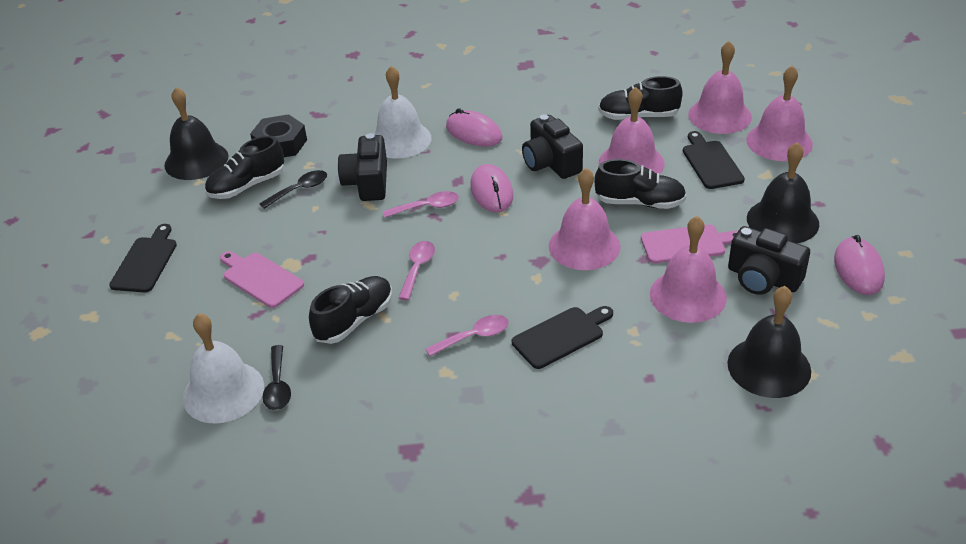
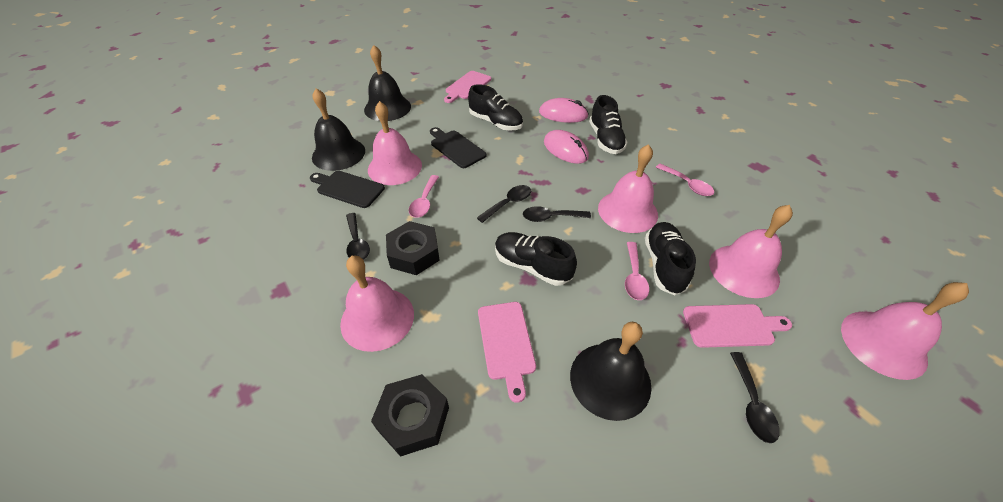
black camera: [338,133,387,201] [522,115,583,179] [728,226,810,295] = 3 -> none = 0
black cutting board: [109,224,177,292] [512,306,613,369] [683,131,745,189] = 3 -> [310,171,385,208] [430,127,486,168] = 2
black nut: [250,114,307,157] = 1 -> [371,374,449,457] [386,221,440,275] = 2
black spoon: [259,170,327,209] [262,345,291,410] = 2 -> [346,213,370,260] [477,185,531,223] [523,206,591,222] [730,352,780,443] = 4
pink cutting board: [220,251,304,308] [641,224,738,264] = 2 -> [444,71,491,103] [478,302,536,403] [683,304,792,348] = 3
pink mouse: [446,108,502,146] [470,164,513,212] [834,235,885,295] = 3 -> [539,98,589,123] [544,130,589,164] = 2
white bell: [183,313,264,423] [373,66,431,159] = 2 -> none = 0

